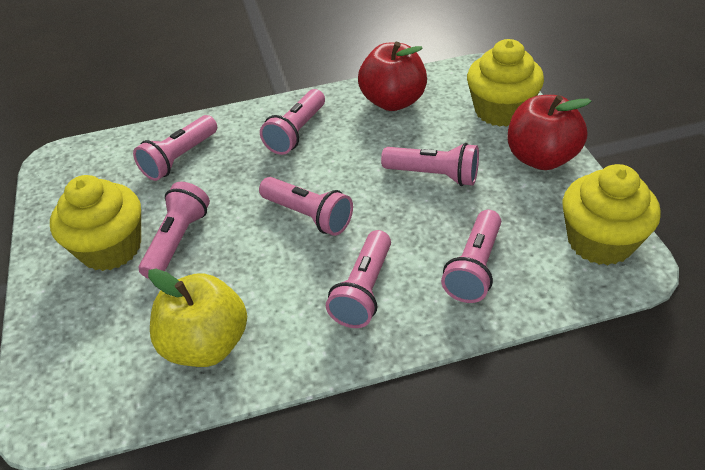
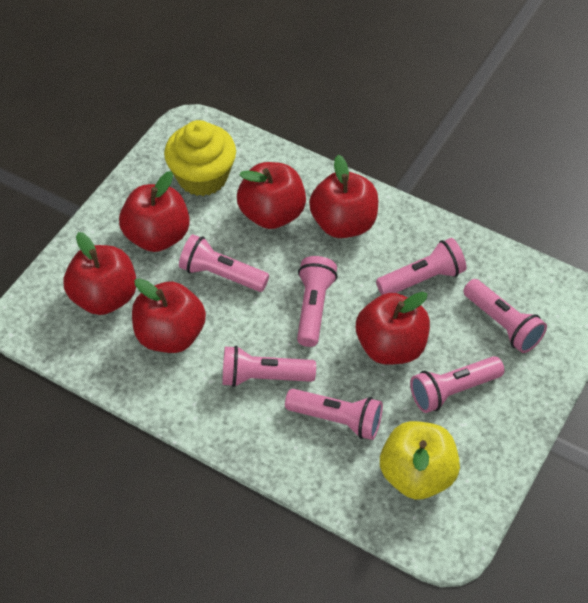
red apple: [358,42,427,111] [507,95,592,170] = 2 -> [64,232,136,315] [119,171,190,252] [132,278,206,353] [237,162,306,229] [309,155,378,238] [356,292,430,365] = 6
yellow cupcake: [50,175,141,271] [467,39,544,127] [563,164,661,265] = 3 -> [164,120,236,196] = 1

